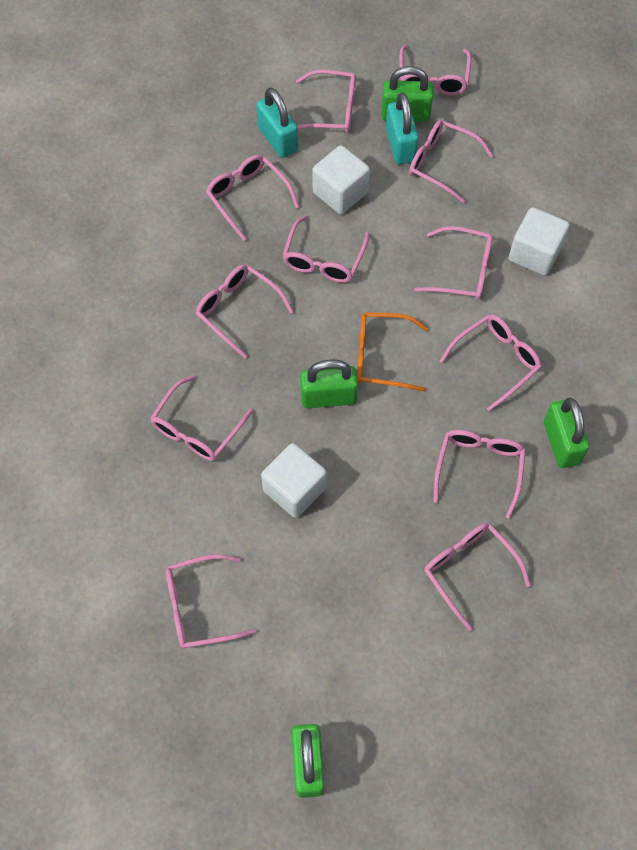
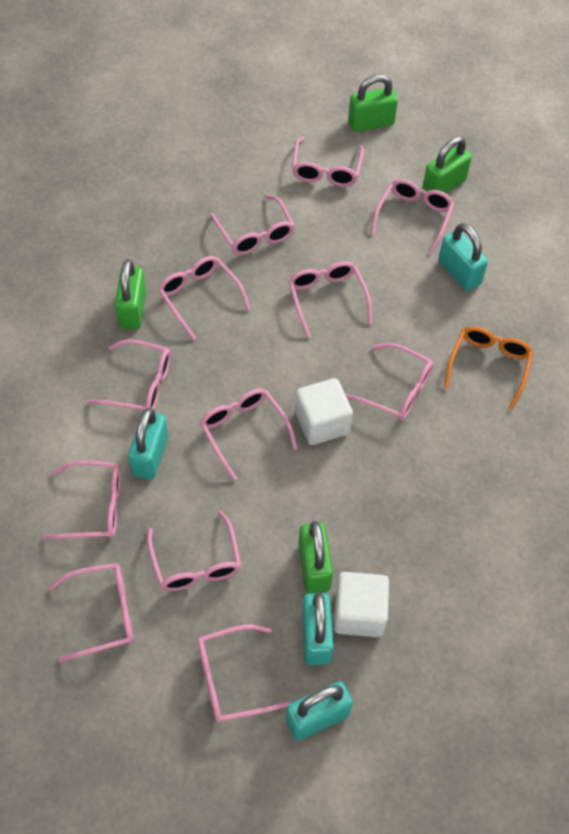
turquoise padlock: [256,88,298,158] [386,93,419,164] = 2 -> [128,408,168,480] [286,681,353,740] [302,593,334,665] [438,223,488,291] = 4
white cube: [261,443,327,518] [312,145,370,214] [509,207,570,276] = 3 -> [295,378,353,445] [334,572,389,637] = 2

